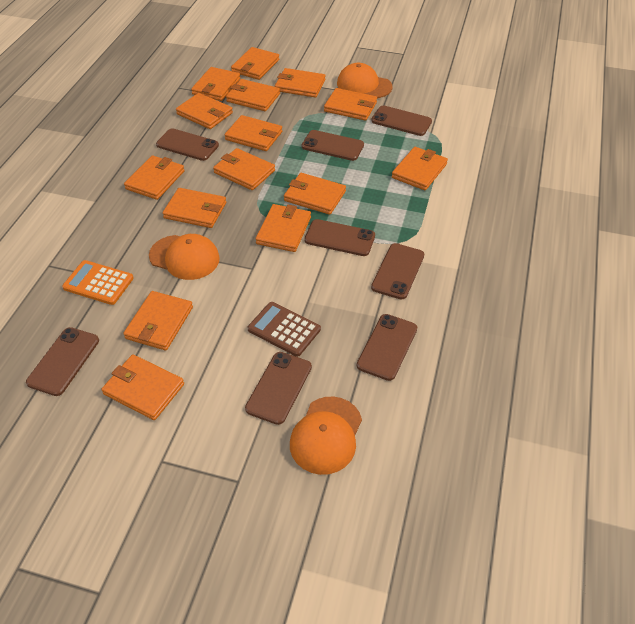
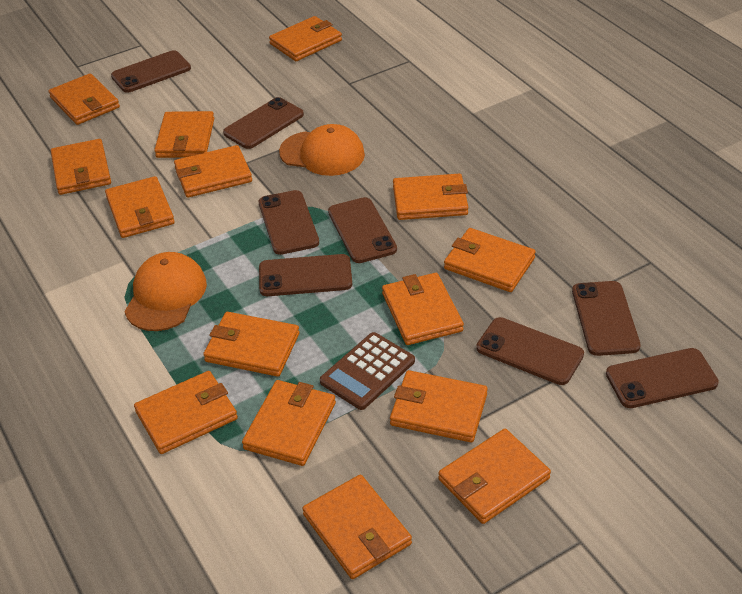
orange calculator: [62,260,134,305] = 1 -> none = 0
orange cap: [149,234,220,280] [290,397,362,475] [337,63,393,98] = 3 -> [124,252,207,331] [279,124,365,176] = 2

